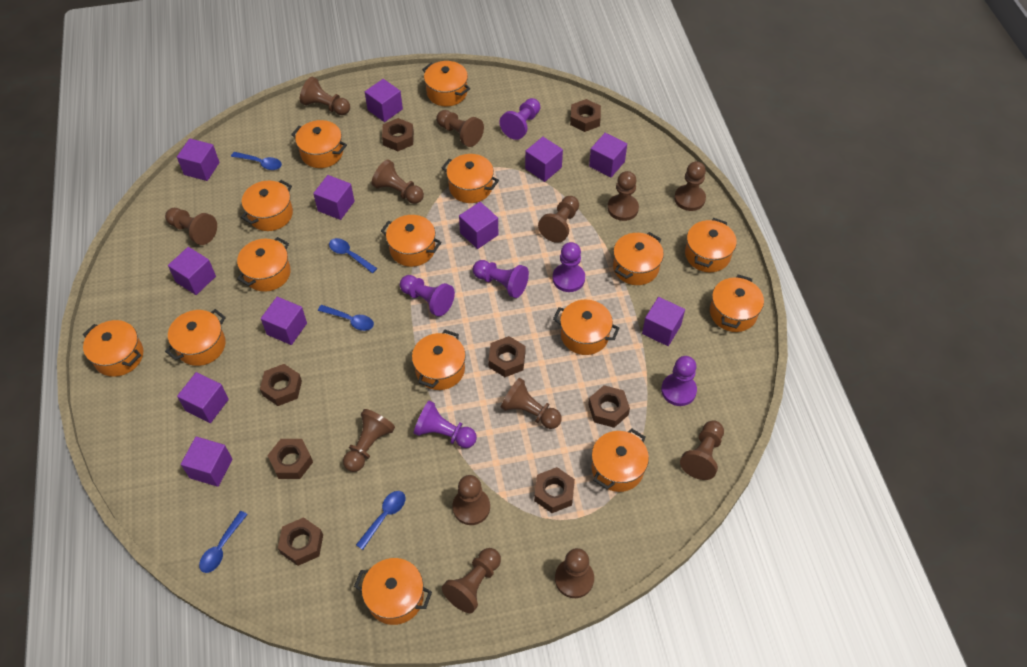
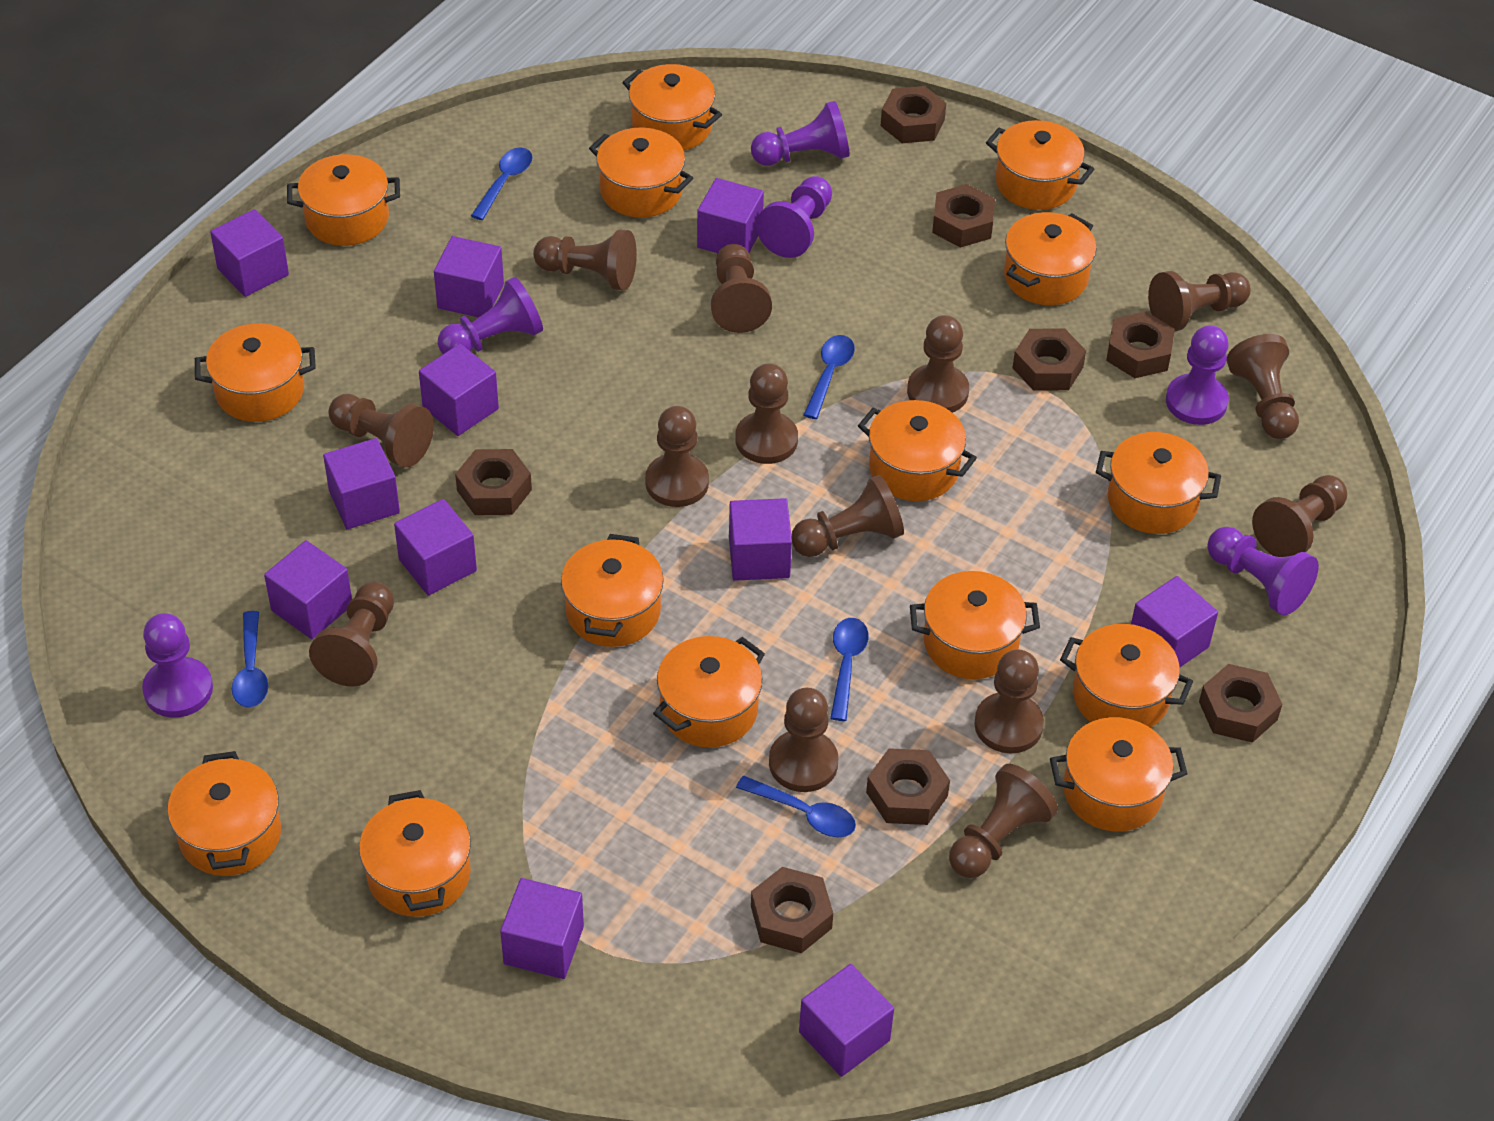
brown pawn: [165,208,217,245] [300,77,350,115] [343,409,395,472] [372,159,424,204] [436,110,484,147] [442,548,501,613] [453,475,490,525] [501,378,562,429] [538,196,579,243] [555,548,594,598] [607,171,639,221] [674,161,706,211] [680,420,724,480] = 13 -> [309,582,394,686] [328,394,434,468] [533,230,637,290] [645,406,709,507] [711,244,772,333] [735,363,798,464] [769,688,839,792] [791,475,904,557] [907,315,969,413] [949,764,1058,878] [974,650,1044,754] [1148,271,1251,332] [1227,334,1299,439] [1252,475,1347,557] = 14

